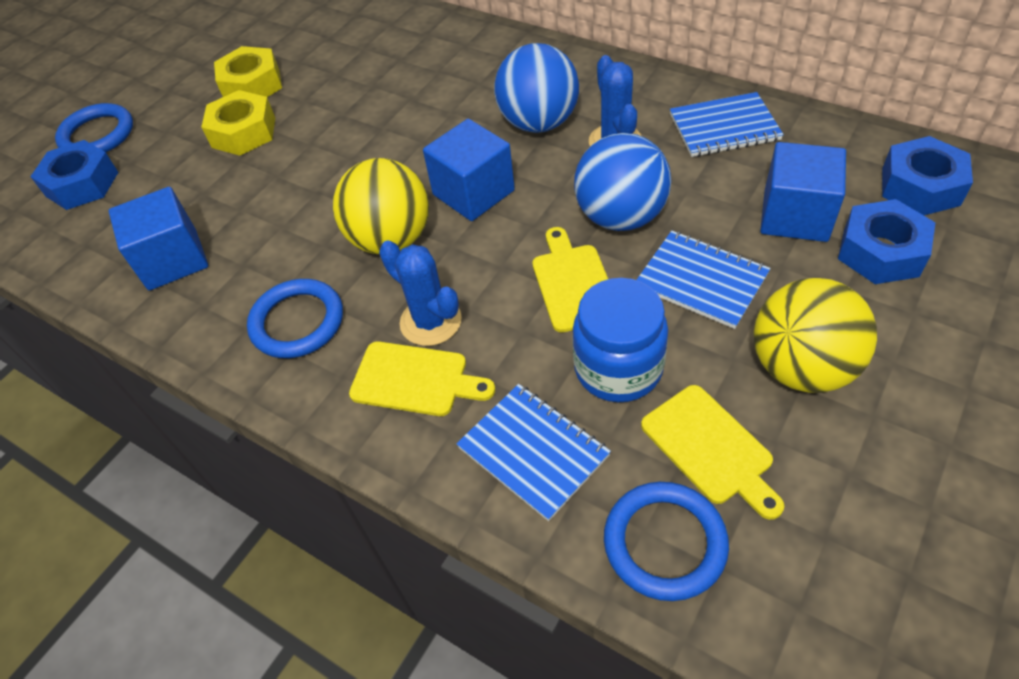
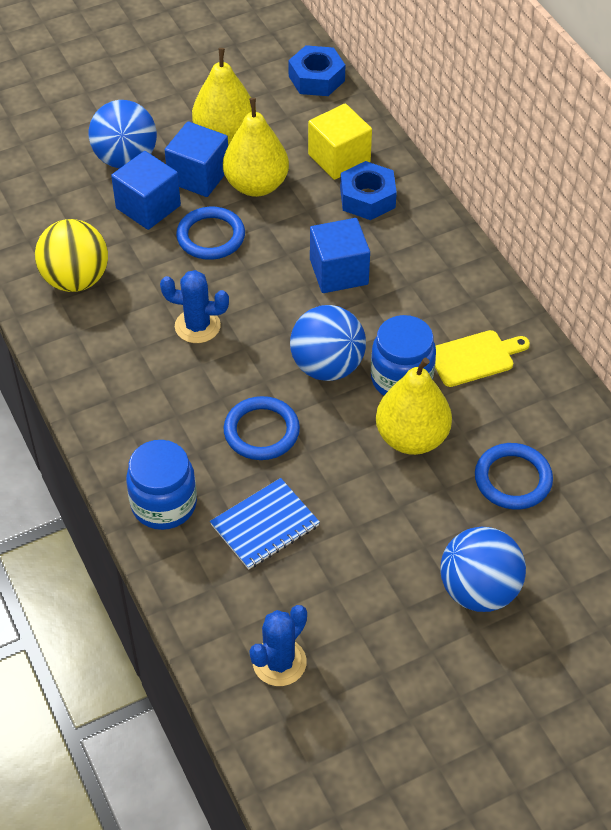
blue ball: [494,43,579,133] [574,133,672,231] = 2 -> [89,100,157,168] [290,305,366,381] [440,527,526,612] = 3
blue jar: [572,278,668,402] = 1 -> [126,440,197,530] [371,315,436,396] = 2
blue notebook: [456,384,611,521] [637,231,771,329] [670,92,784,157] = 3 -> [210,478,320,569] = 1
blue nut: [30,140,118,210] [838,199,935,284] [882,136,973,215] = 3 -> [288,45,345,96] [340,161,397,220] = 2
yellow ball: [333,158,429,254] [754,278,877,393] = 2 -> [35,219,108,292] = 1
yellow cube: none = 0 -> [308,104,372,180] = 1
yellow cutting board: [349,341,495,416] [533,227,608,332] [641,385,784,520] = 3 -> [435,330,530,387] = 1
yellow nut: [201,90,275,156] [214,46,282,97] = 2 -> none = 0
yellow pear: none = 0 -> [192,48,252,146] [223,98,289,197] [376,357,452,455] = 3

